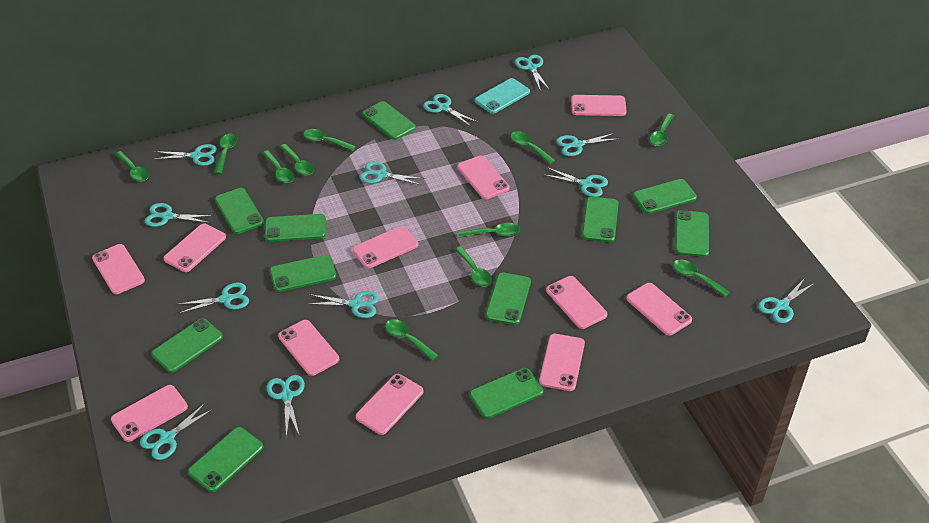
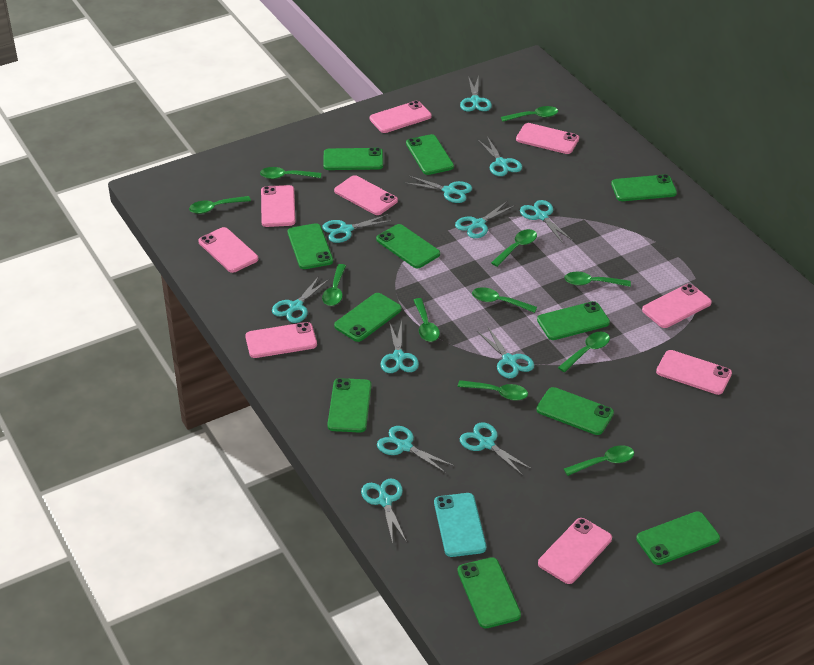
pink phone: [92,244,145,294] [111,385,188,442] [164,224,226,272] [278,320,339,376] [352,226,418,268] [356,374,423,435] [457,156,510,199] [539,334,585,391] [546,276,607,329] [571,95,626,116] [627,283,692,336] = 11 -> [198,227,258,273] [245,322,317,358] [261,185,295,227] [334,175,398,215] [370,101,432,133] [516,123,579,154] [538,518,612,584] [642,284,712,328] [656,350,732,395] = 9

